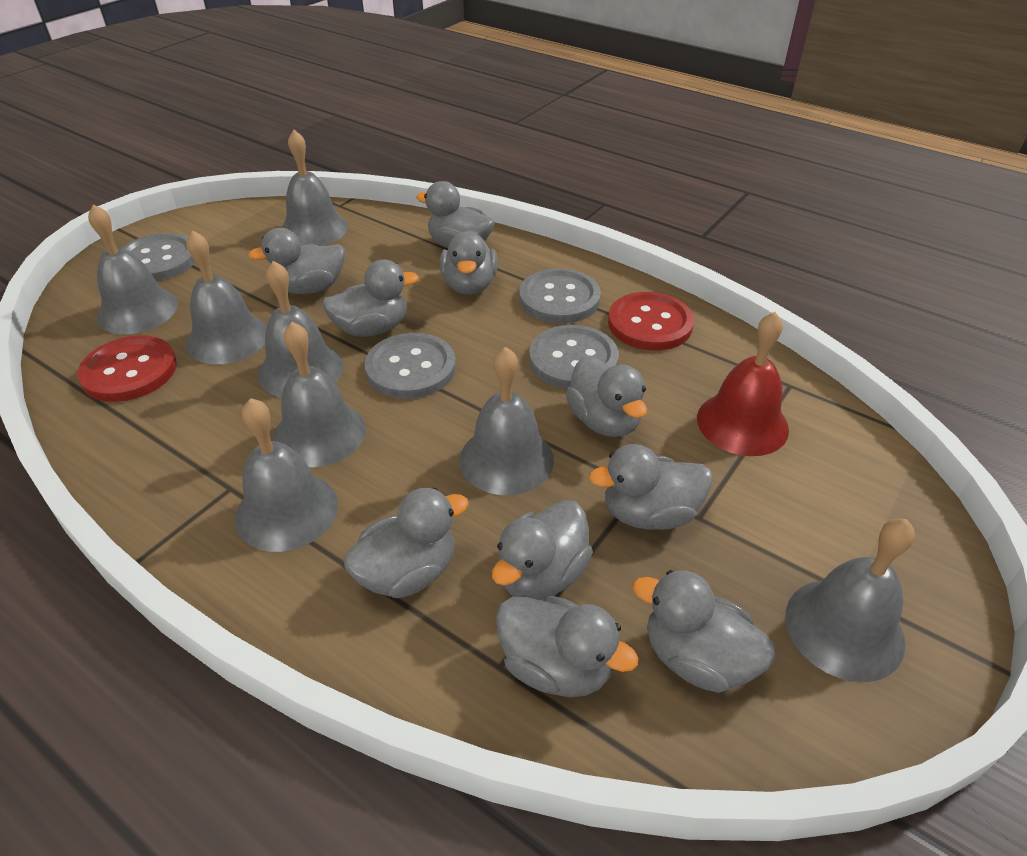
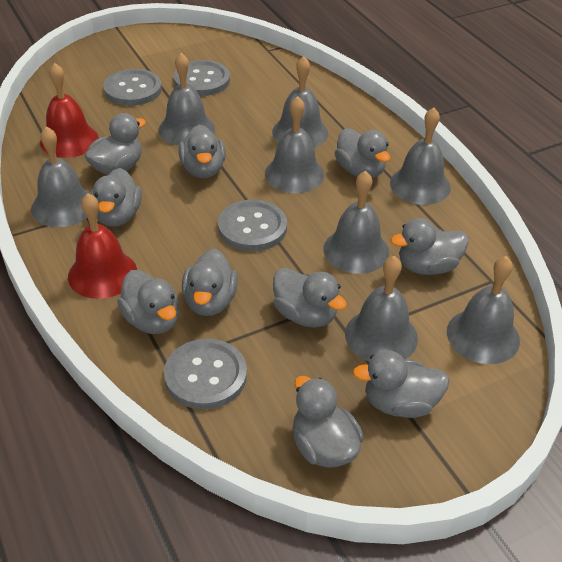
red bell: [697,312,789,456] = 1 -> [40,63,99,158] [68,193,137,299] = 2
red button: [77,335,177,402] [608,292,694,351] = 2 -> none = 0

